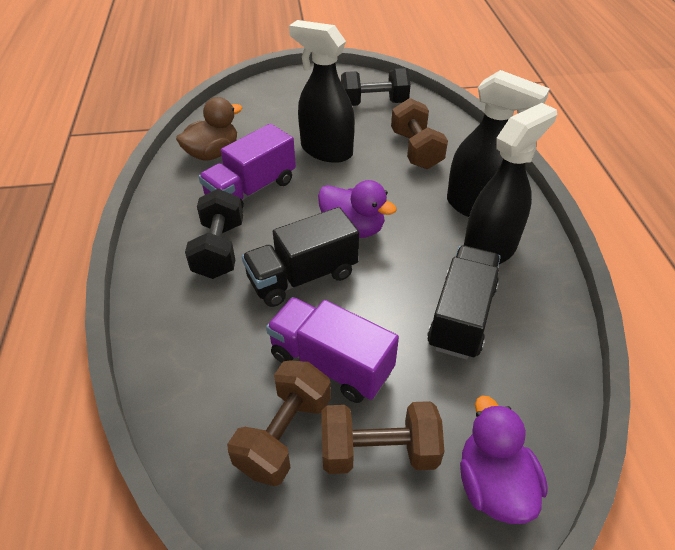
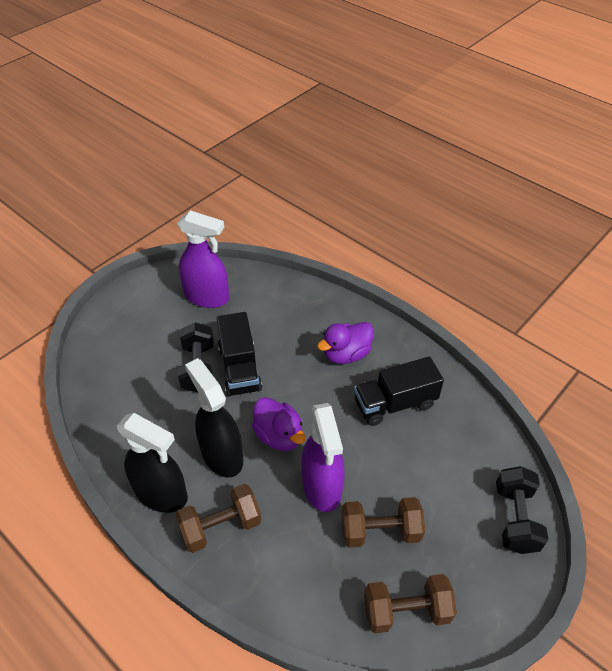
black spray bottle: [289,20,355,163] [447,70,550,217] [464,103,557,264] = 3 -> [117,413,188,513] [185,358,243,477] = 2
brown duck: [176,97,242,160] = 1 -> none = 0
purple spray bottle: none = 0 -> [177,210,229,308] [302,403,345,512] = 2
purple truck: [198,124,296,209] [266,297,399,403] = 2 -> none = 0

